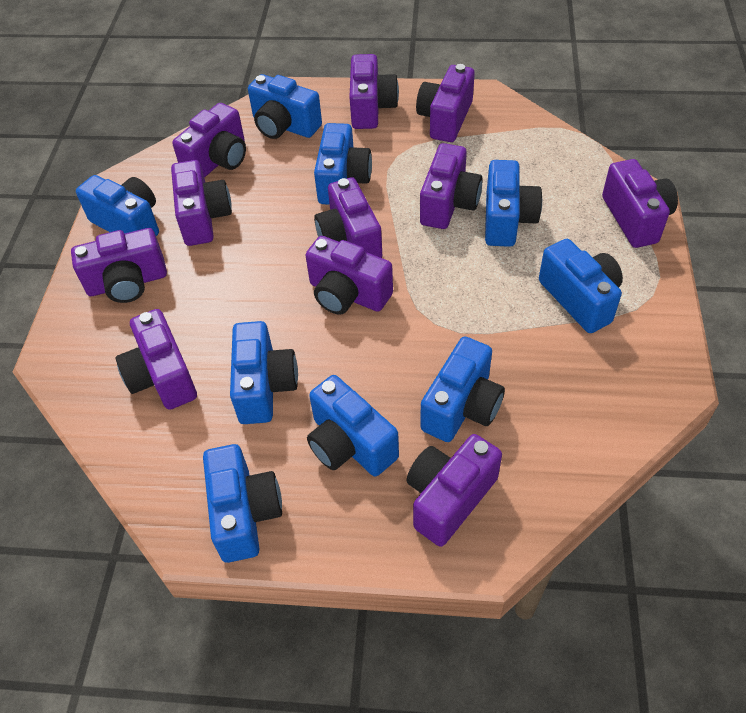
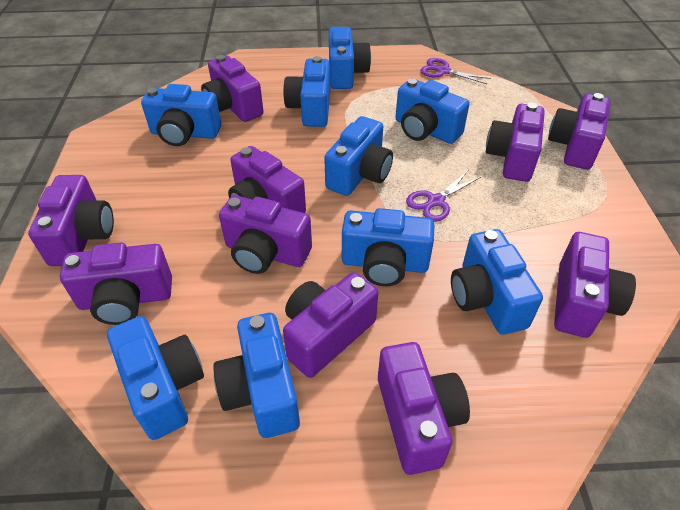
purple camera: [71,228,167,303] [116,309,197,410] [171,160,232,246] [172,103,246,178] [305,236,393,315] [314,177,382,258] [349,54,399,129] [407,434,502,547] [416,64,475,142] [420,143,483,229] [602,159,678,248] = 11 -> [28,175,114,266] [60,242,172,325] [201,55,264,122] [219,195,312,274] [228,146,306,213] [283,272,379,378] [378,342,470,475] [486,103,545,182] [548,93,611,170] [554,232,636,338] = 10
purple scissors: none = 0 -> [406,171,481,222] [420,58,491,84] = 2

